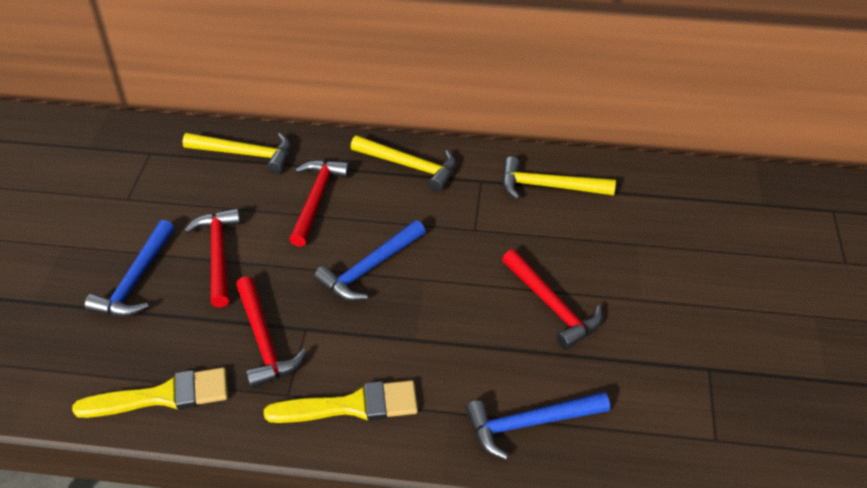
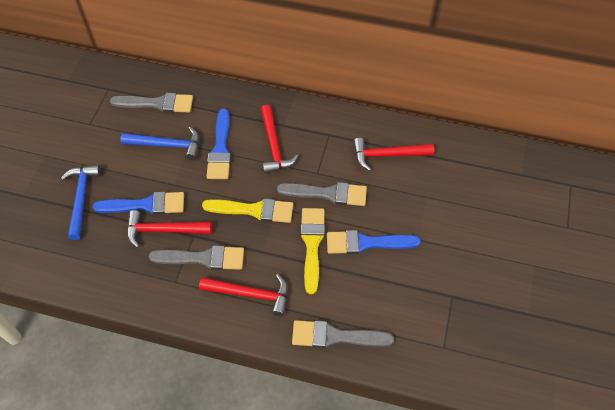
blue brush: none = 0 -> [92,192,184,215] [206,109,231,179] [327,230,421,254] = 3
blue hammer: [84,220,175,317] [314,220,425,301] [465,392,610,460] = 3 -> [61,165,101,240] [120,127,199,160] = 2
grey brush: none = 0 -> [110,93,193,113] [149,245,244,270] [277,182,367,206] [292,320,394,348] = 4
yellow hammer: [183,133,291,174] [351,135,456,192] [502,157,616,200] = 3 -> none = 0

